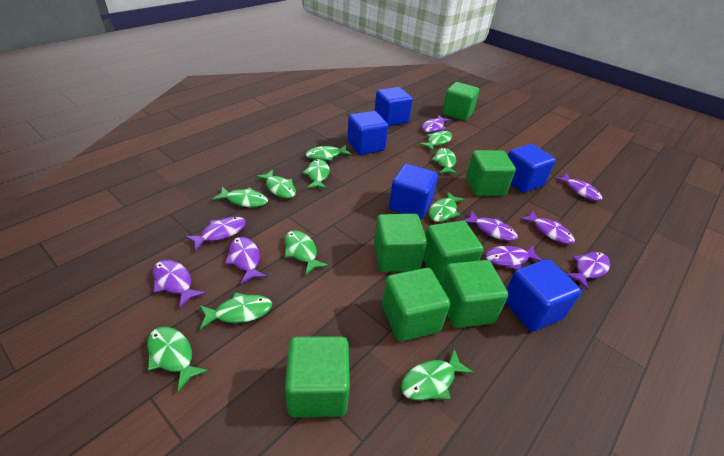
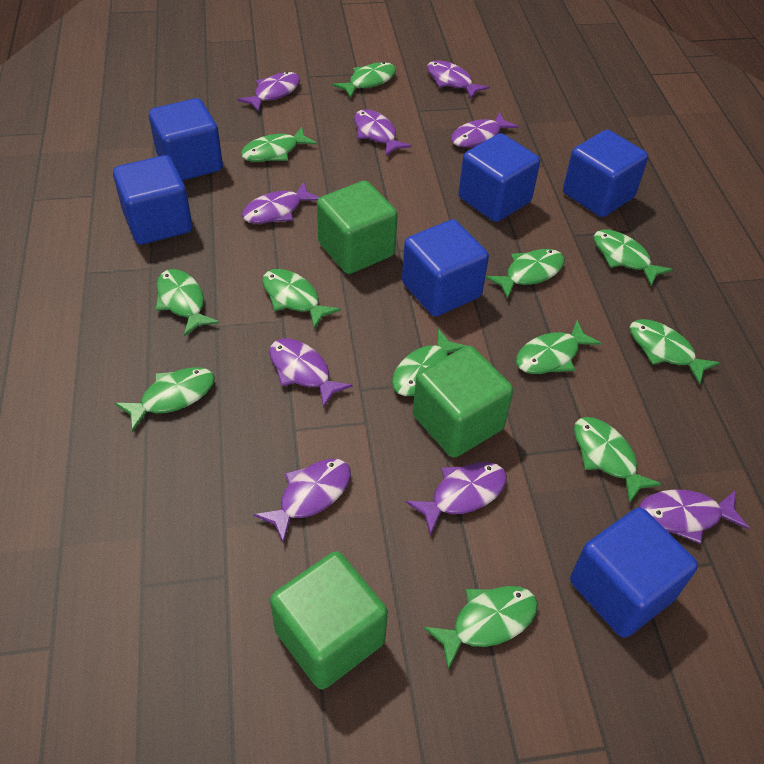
blue cube: [347,111,388,155] [375,87,413,126] [389,164,438,219] [505,259,582,332] [508,144,556,193] = 5 -> [113,155,192,245] [149,98,223,181] [402,219,489,317] [458,133,540,222] [563,130,648,217] [570,507,698,638] = 6
green cube: [285,337,350,417] [374,214,427,272] [382,268,450,341] [423,221,483,283] [441,260,508,328] [442,82,479,121] [466,150,516,196] = 7 -> [270,551,388,689] [317,181,398,274] [413,346,513,458] = 3
green fish: [147,327,209,392] [200,292,272,330] [212,187,268,207] [255,169,296,198] [284,230,328,275] [302,159,330,189] [305,145,352,161] [401,349,474,400] [419,130,452,151] [429,191,465,222] [431,148,458,175] = 11 -> [115,367,215,432] [155,269,219,336] [241,127,317,162] [262,269,341,329] [332,62,396,98] [392,329,467,396] [424,586,538,669] [485,249,564,299] [516,320,602,374] [574,417,662,503] [594,229,673,286] [630,319,720,385] = 12

